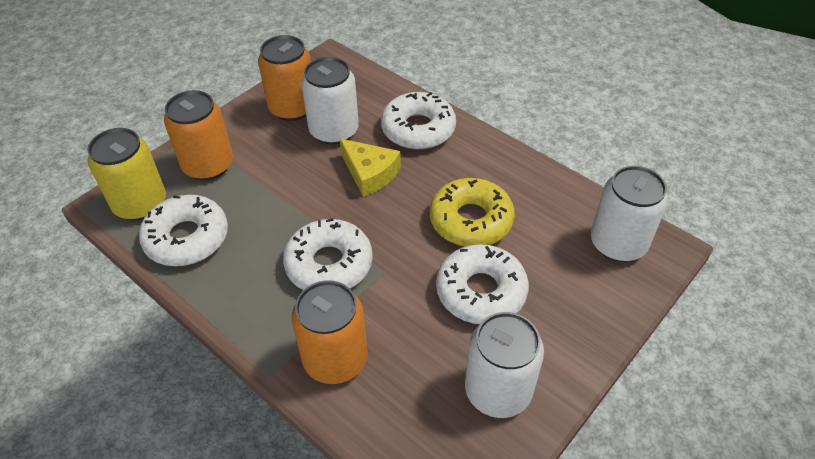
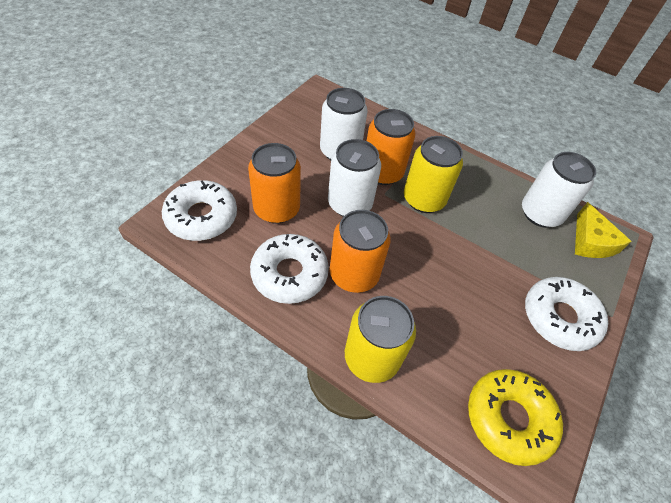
white donut: [139,195,228,266] [283,218,373,290] [381,92,456,150] [436,244,529,324] = 4 -> [162,180,237,241] [250,234,329,304] [525,277,608,351] = 3
yellow can: [87,128,166,221] = 1 -> [345,296,416,383] [404,136,463,213] = 2

